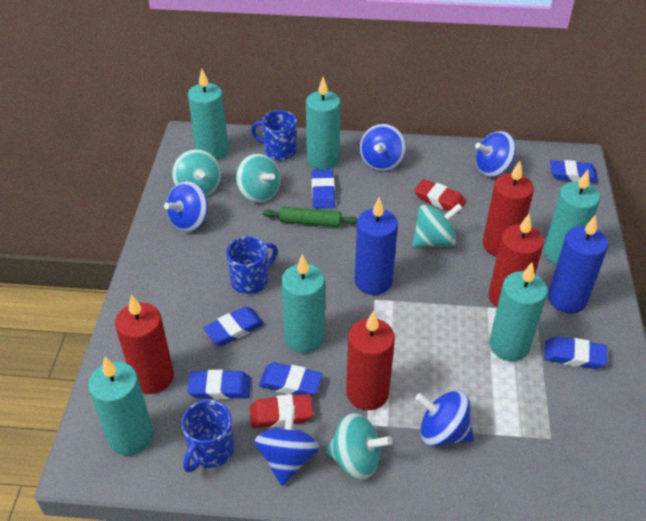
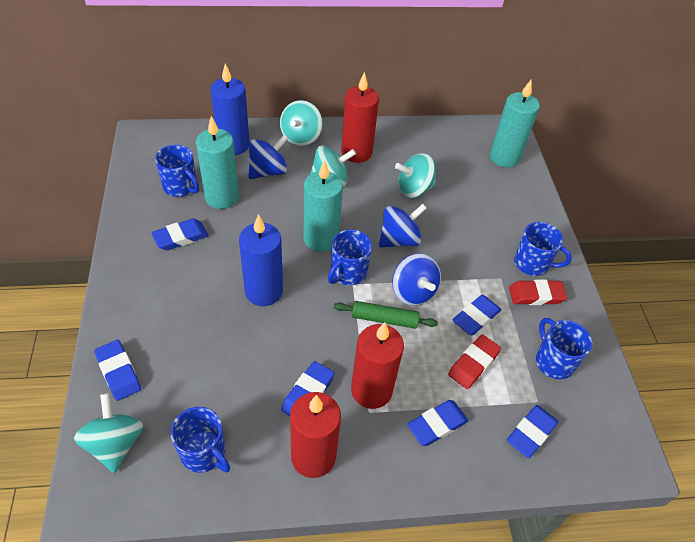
blue mug: [182,400,234,473] [226,236,278,294] [251,110,297,161] = 3 -> [155,145,199,197] [170,407,230,473] [328,229,372,286] [514,222,572,276] [536,318,592,379] = 5
blue spinning top: [164,181,208,232] [254,405,320,486] [360,124,406,171] [415,391,474,446] [475,131,516,177] = 5 -> [248,134,288,179] [379,204,427,248] [392,253,441,306] = 3
red candle: [115,295,174,394] [346,311,395,410] [483,161,534,257] [488,214,544,307] = 4 -> [290,392,341,478] [341,72,379,163] [351,322,404,409] = 3
turquoise candle: [88,357,153,456] [188,69,228,160] [281,254,325,353] [306,77,341,169] [489,263,547,361] [544,170,600,265] = 6 -> [196,116,239,209] [304,160,343,252] [490,80,540,168] = 3

